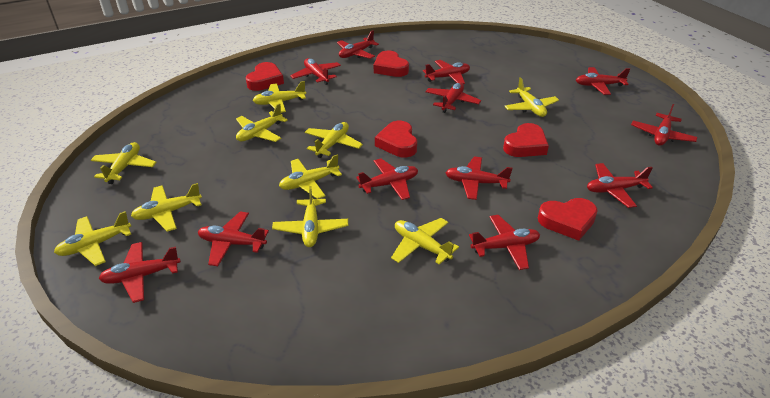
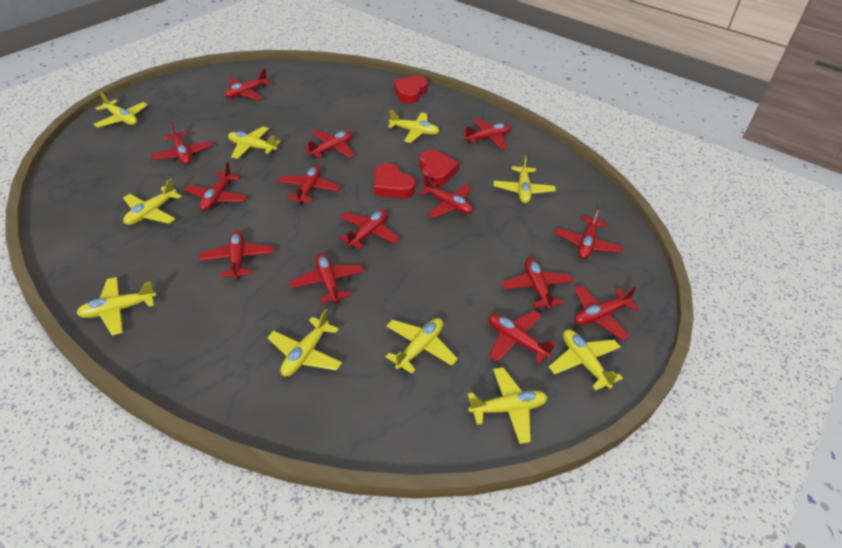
red heart: [246,62,284,91] [374,51,409,77] [375,121,417,157] [503,123,549,157] [538,198,598,241] = 5 -> [374,163,416,198] [393,76,428,103] [419,150,459,187] = 3
red plane: [99,242,181,303] [198,211,269,266] [290,58,341,85] [337,30,379,59] [356,159,418,200] [423,60,470,84] [425,82,481,113] [445,156,513,200] [469,215,540,270] [576,67,630,95] [587,163,653,208] [631,104,697,146] = 12 -> [150,122,213,165] [184,162,248,211] [199,230,273,280] [225,69,271,100] [278,165,341,206] [290,253,364,304] [304,130,355,159] [339,210,400,249] [419,175,473,218] [462,118,511,149] [488,310,557,364] [502,258,574,310] [554,207,623,259] [574,284,639,340] = 14

